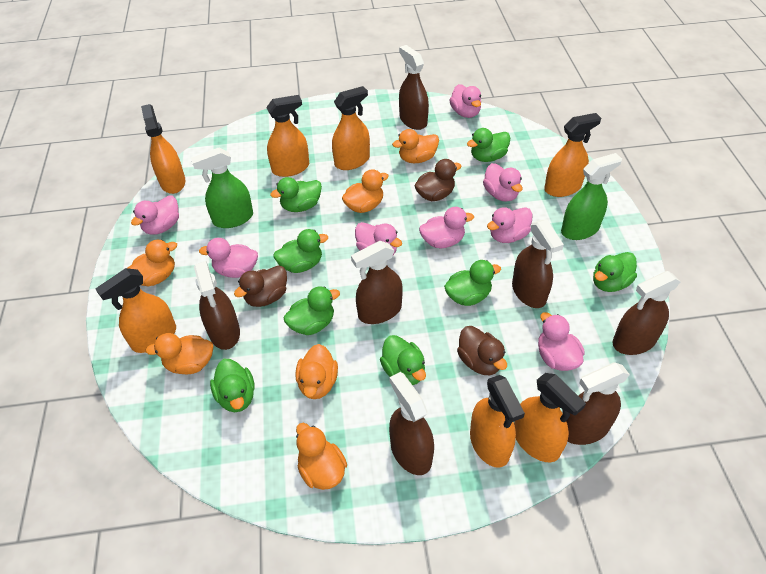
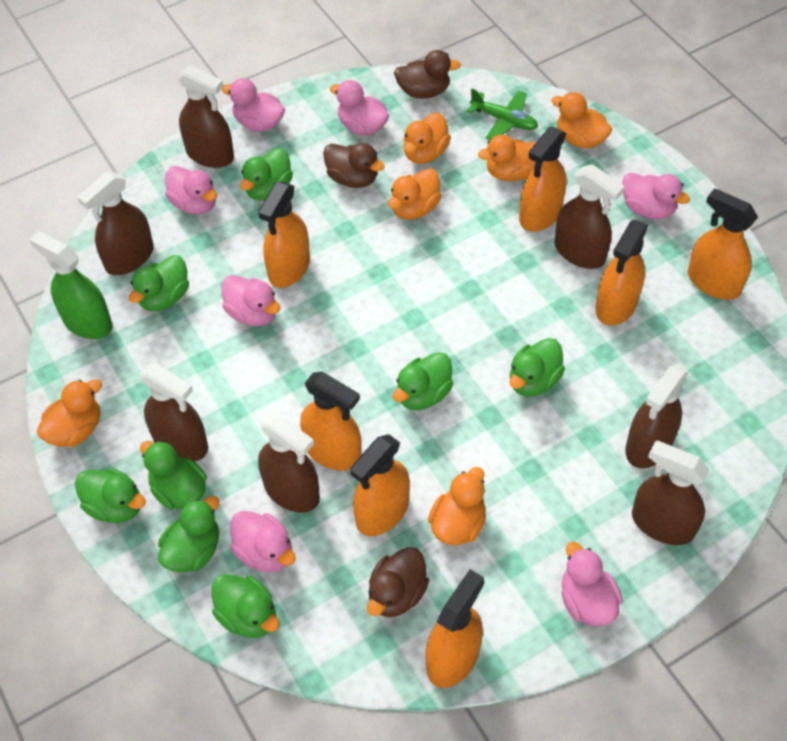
green plane: none = 0 -> [467,89,538,140] = 1
green spray bottle: [191,148,253,228] [561,153,622,240] = 2 -> [29,231,112,339] = 1
pink duck: [131,196,179,235] [199,238,258,278] [355,222,402,255] [419,207,474,248] [450,84,481,118] [483,163,523,202] [487,207,533,243] [538,312,585,371] = 8 -> [165,166,217,214] [222,78,285,131] [222,275,280,326] [230,511,296,572] [330,80,389,136] [562,542,623,626] [622,173,690,219] = 7

